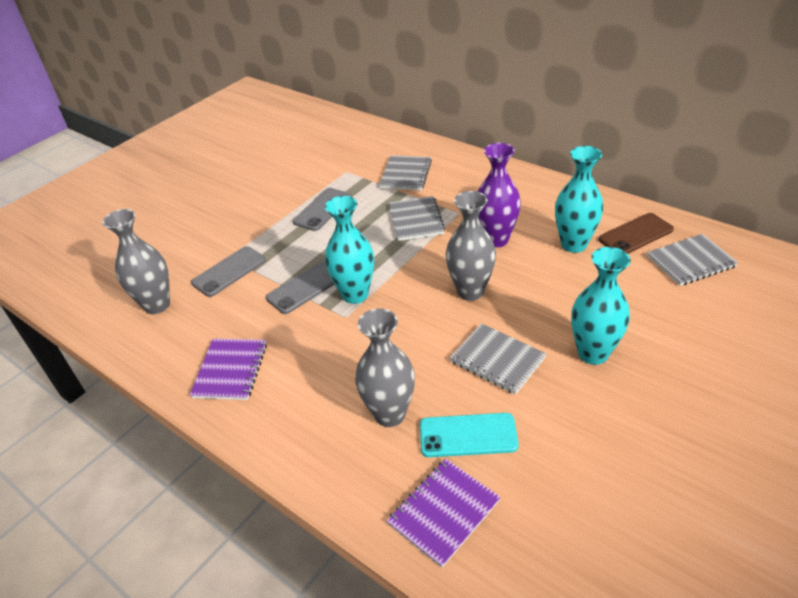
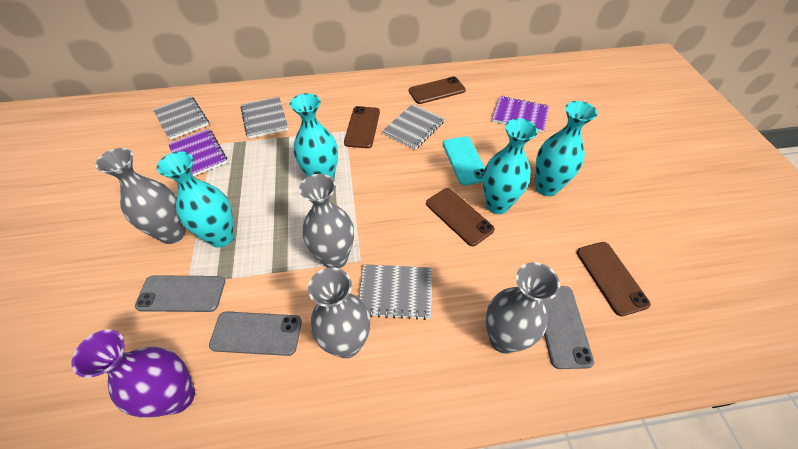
brown phone: [599,213,674,254] = 1 -> [344,106,380,148] [409,76,466,104] [426,188,495,246] [577,242,651,316] = 4
grey vase: [102,209,170,314] [355,308,415,427] [446,191,496,301] = 3 -> [95,148,186,244] [299,174,354,269] [308,268,370,358] [486,262,560,354] = 4
turquoise vase: [325,196,374,304] [555,146,603,253] [571,247,631,365] = 3 -> [157,151,234,248] [290,93,338,179] [483,118,538,214] [535,101,597,196] = 4

